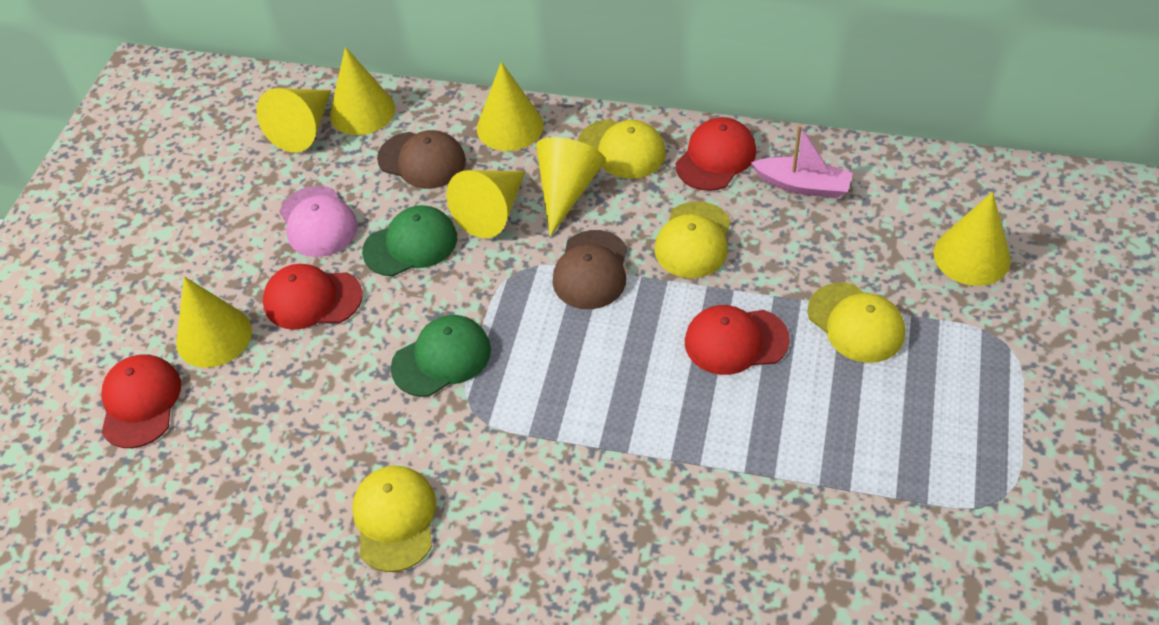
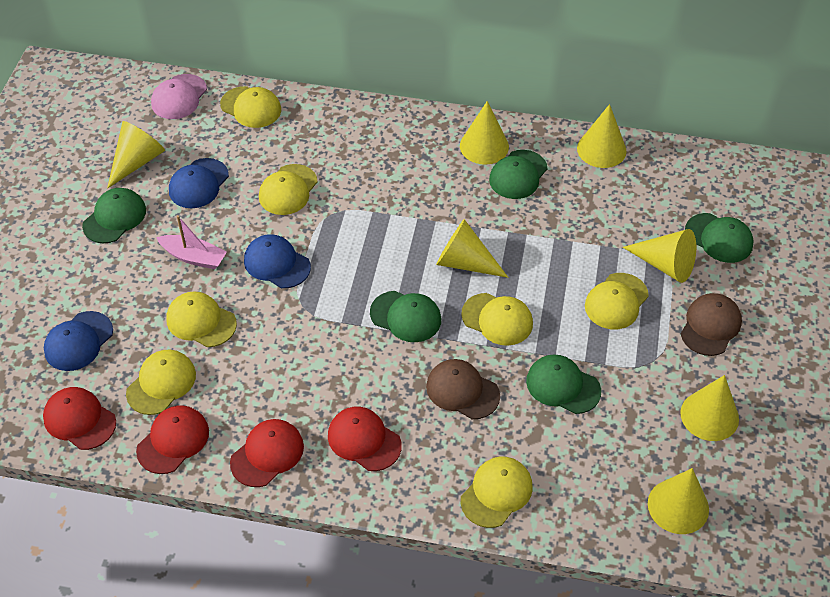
blue cap: none = 0 -> [44,311,113,371] [169,158,229,208] [244,234,311,288] = 3
green cap: [362,205,457,276] [391,315,491,397] = 2 -> [82,188,146,243] [370,291,441,342] [489,150,548,199] [526,354,601,414] [685,213,754,263] = 5
yellow cap: [352,466,436,572] [578,119,666,179] [654,201,731,278] [807,282,905,363] = 4 -> [126,350,196,415] [166,291,237,347] [220,86,281,128] [259,164,317,215] [461,293,533,346] [461,457,533,528] [585,273,649,329] = 7

